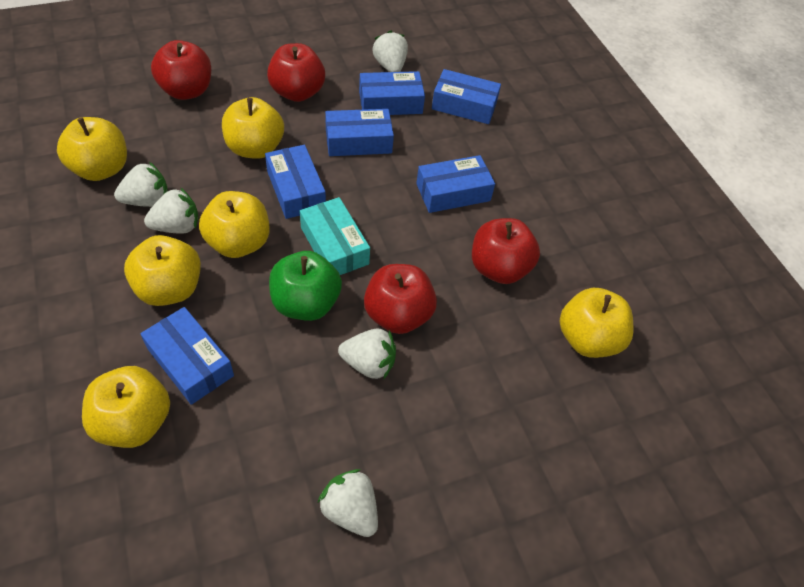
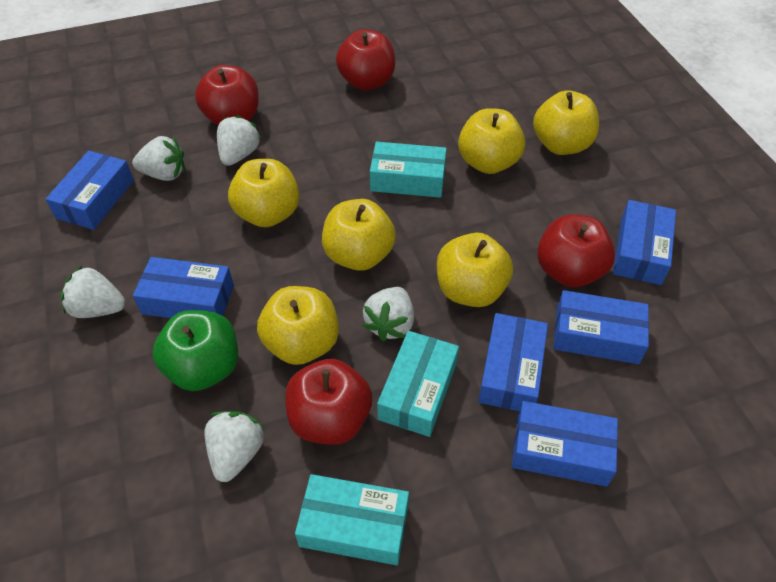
turquoise box: [300,197,370,275] = 1 -> [295,474,409,565] [370,142,447,198] [377,331,459,437] = 3

